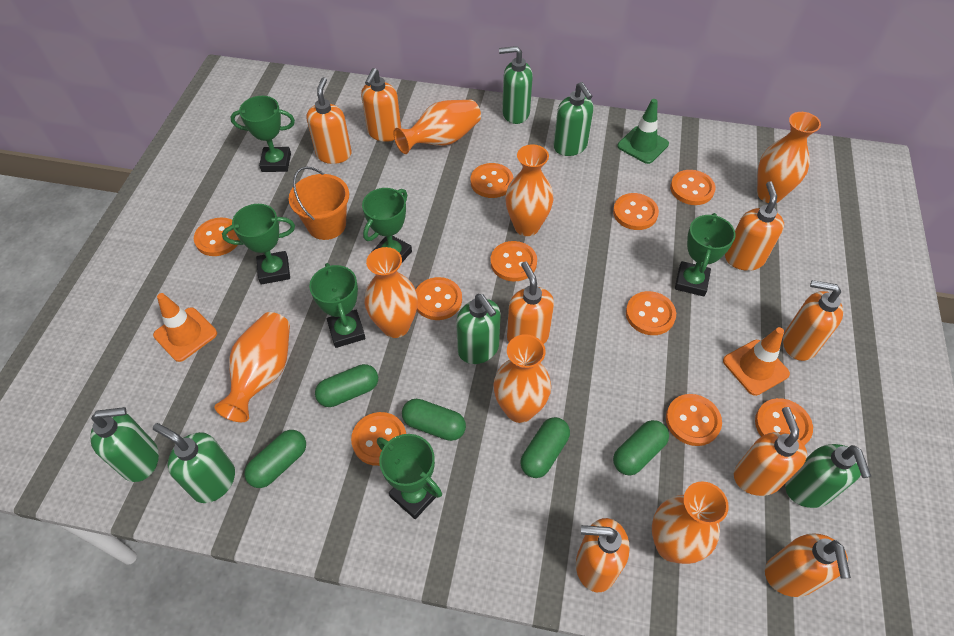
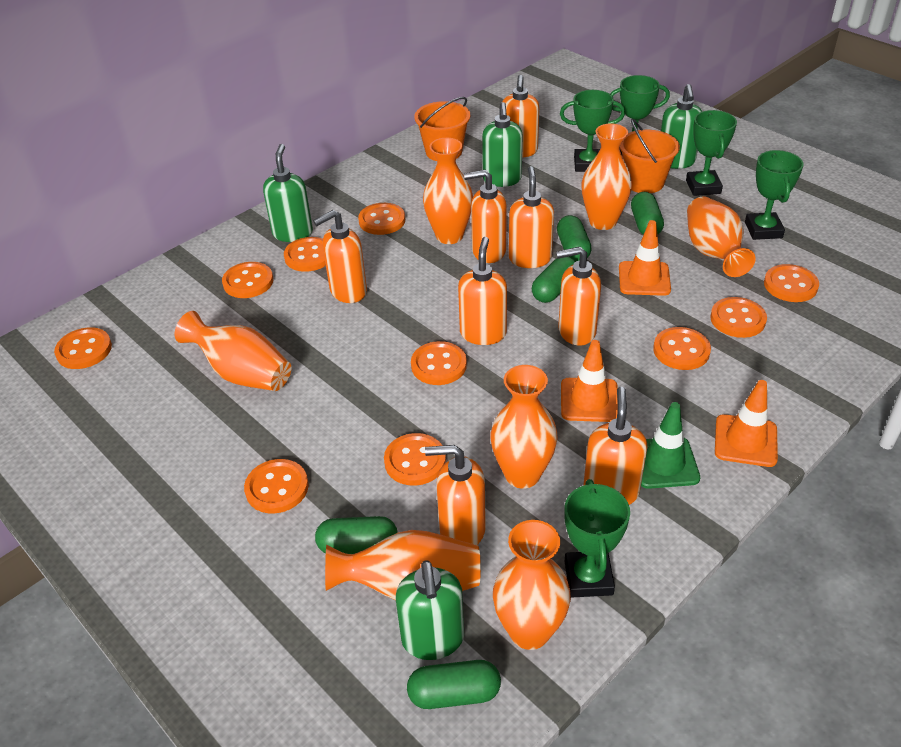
green soap dispenser: [90,407,159,482] [153,423,235,503] [456,294,501,364] [499,46,533,124] [553,82,594,156] [785,444,871,508] = 6 -> [263,144,313,242] [396,560,464,660] [482,102,523,187] [661,84,702,169] = 4
green trophy: [222,204,295,285] [230,96,295,172] [309,263,366,348] [362,188,412,264] [377,434,442,519] [675,213,735,297] = 6 -> [560,90,625,172] [564,479,630,598] [610,75,670,155] [686,110,737,196] [745,150,803,240] = 5
orange bucket: [289,166,349,240] = 1 -> [414,97,470,161] [620,119,680,193] = 2
orange traffic cone: [153,293,217,362] [723,327,790,396] = 2 -> [561,340,618,422] [619,220,671,296] [715,380,778,467] = 3

